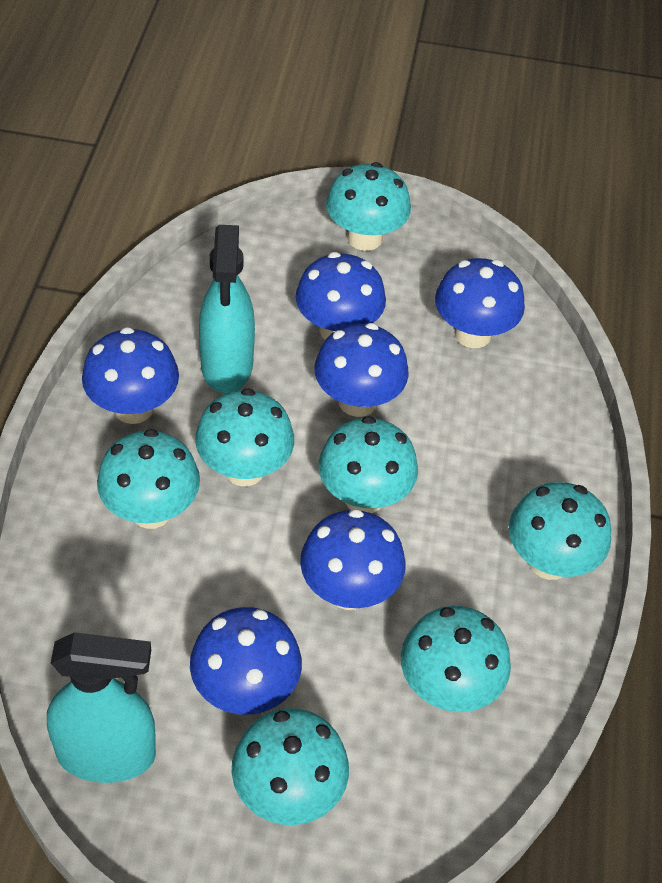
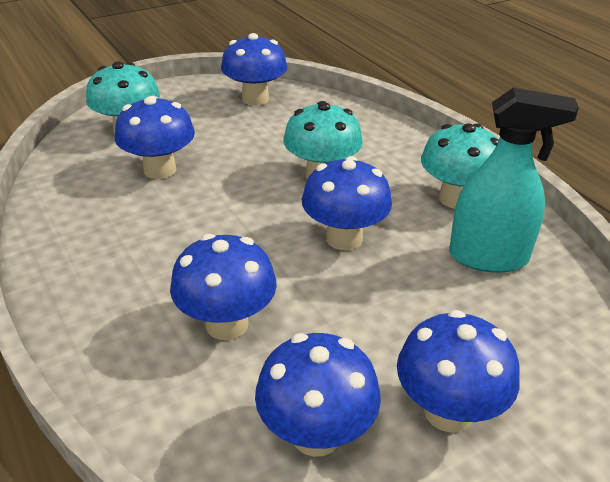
turquoise mushroom: [97,429,200,529] [195,388,294,486] [232,708,349,825] [318,416,418,513] [326,162,411,251] [401,606,511,712] [509,482,611,580] = 7 -> [86,61,160,134] [283,101,363,179] [421,123,499,209] = 3
turquoise spray bottle: [47,632,156,783] [199,225,255,393] = 2 -> [449,87,579,273] = 1

